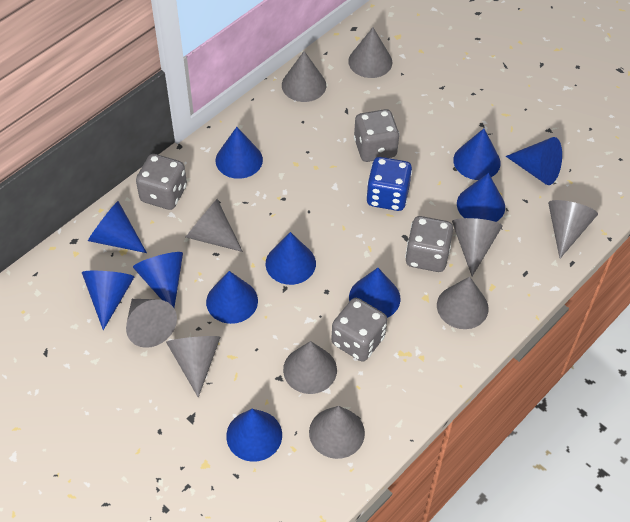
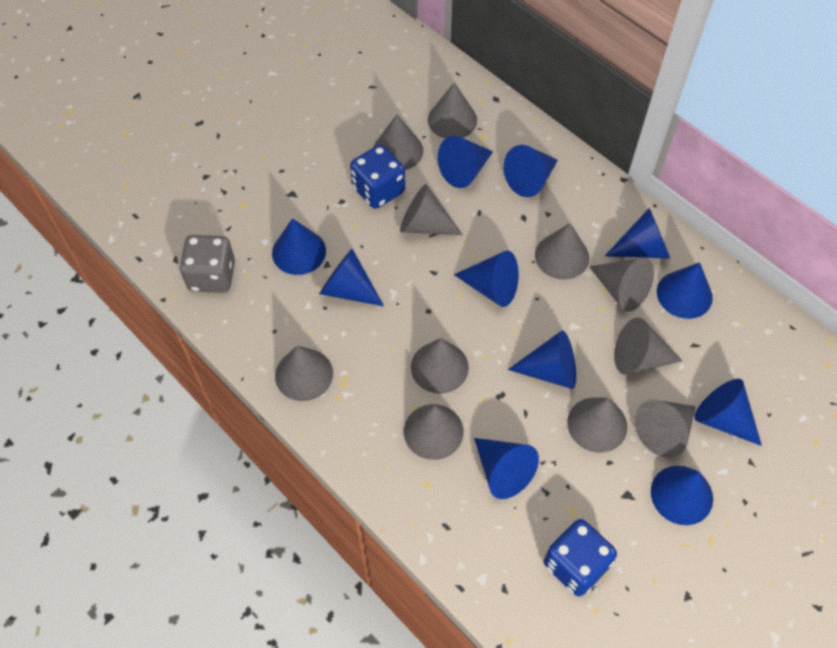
blue dice: [366,157,412,211] = 1 -> [350,145,405,209] [544,519,617,596] = 2
grey cone: [126,299,177,348] [166,336,220,398] [186,199,243,252] [282,51,326,102] [283,341,337,394] [309,406,365,459] [348,28,392,78] [437,277,488,329] [452,218,503,276] [548,200,598,258] = 10 -> [275,346,333,401] [373,115,423,170] [400,184,463,235] [404,404,464,460] [411,338,469,394] [428,83,477,139] [535,223,589,280] [567,398,627,453] [589,257,654,311] [614,317,682,374] [635,400,696,458] = 11
grey dice: [136,154,187,210] [331,298,387,362] [354,109,400,162] [405,216,453,272] = 4 -> [180,235,235,293] = 1

